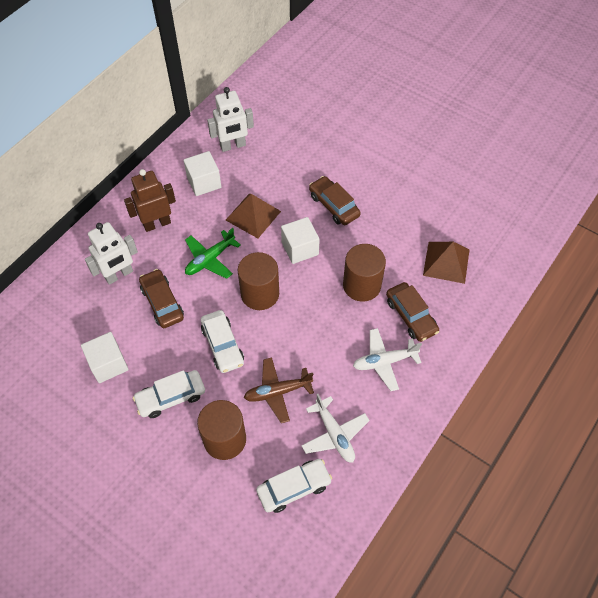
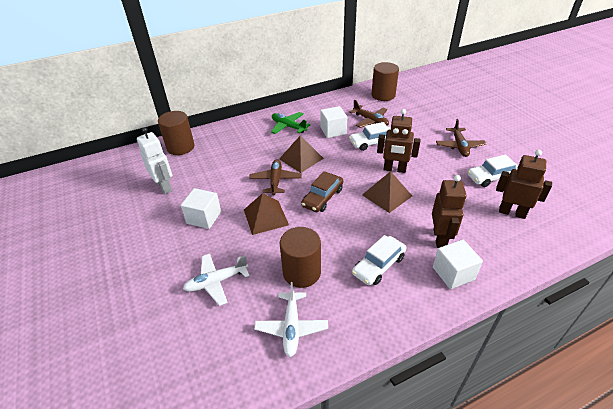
brown car: [139,269,184,328] [309,176,361,225] [386,282,439,342] = 3 -> [301,171,343,212] = 1
brown plane: [244,357,314,423] = 1 -> [249,159,302,195] [349,100,389,128] [436,119,486,157] = 3
brown pyramid: [226,194,281,238] [423,242,470,284] = 2 -> [244,193,289,235] [279,135,324,173] [362,171,412,213] = 3
brown robot: [124,169,176,232] = 1 -> [377,109,421,173] [432,175,467,248] [496,149,552,219] = 3
white robot: [85,222,138,285] [207,87,254,152] = 2 -> [137,127,172,194] = 1

